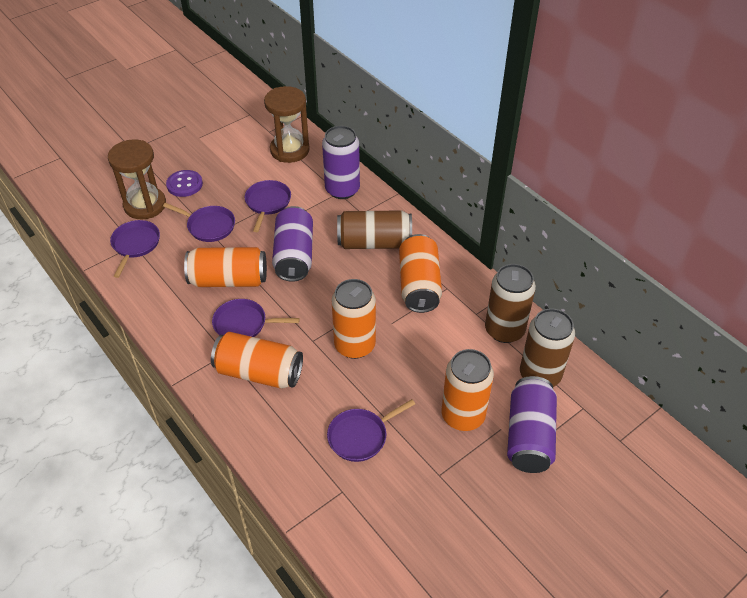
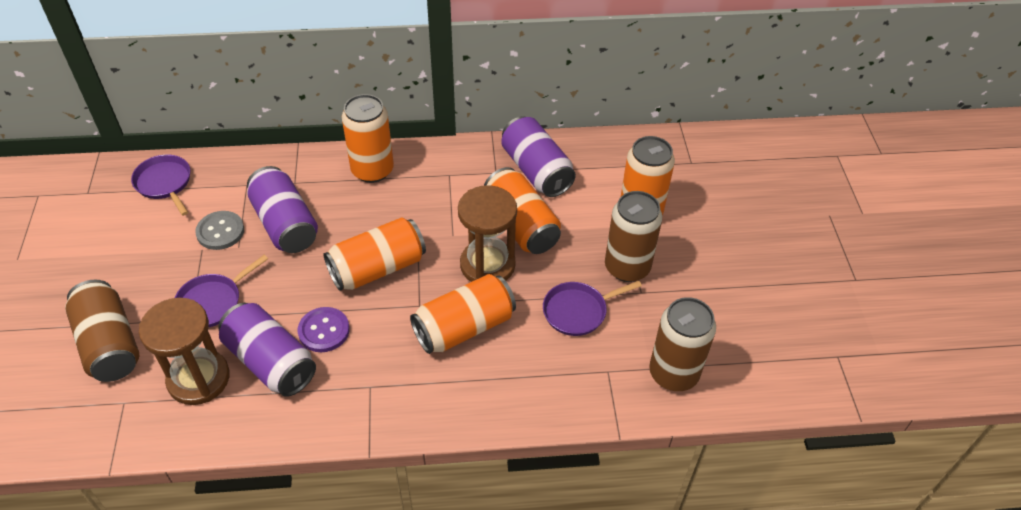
grey button: none = 0 -> [195,211,244,250] = 1
purple pan: [110,220,160,278] [163,203,235,242] [212,299,300,337] [245,180,291,232] [327,399,415,462] = 5 -> [131,155,190,216] [175,255,268,327] [543,281,642,336] = 3

